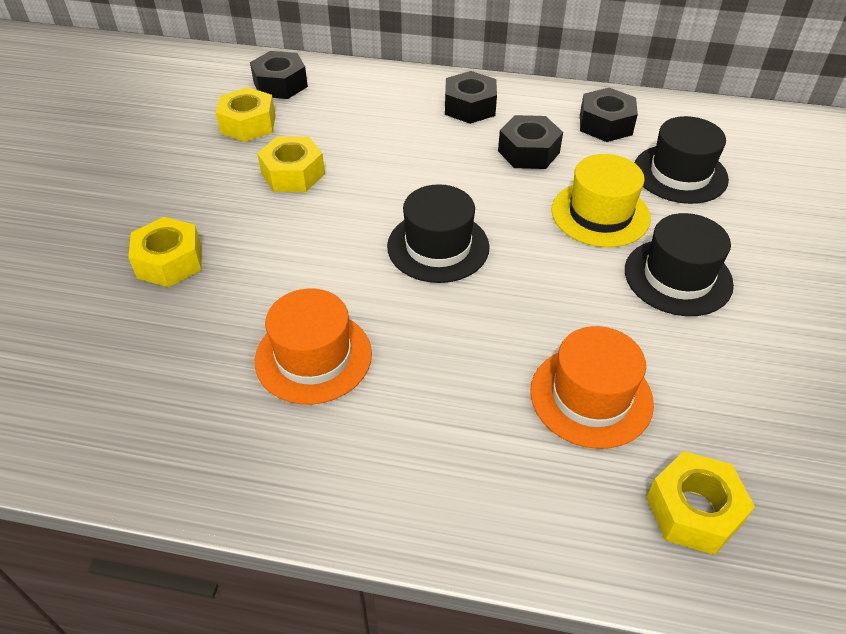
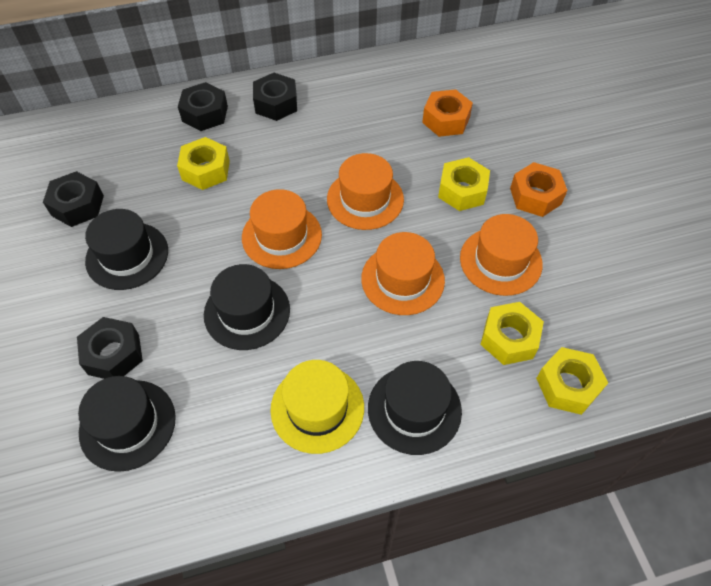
black hat: [387,184,490,283] [625,213,734,316] [635,116,729,204] = 3 -> [78,376,176,472] [85,209,168,290] [204,264,290,350] [368,361,462,455] = 4
orange hat: [255,288,372,405] [530,326,654,449] = 2 -> [242,189,322,269] [327,153,404,230] [361,232,445,315] [460,214,543,296] = 4
orange nut: none = 0 -> [422,89,473,137] [510,162,568,217] = 2

